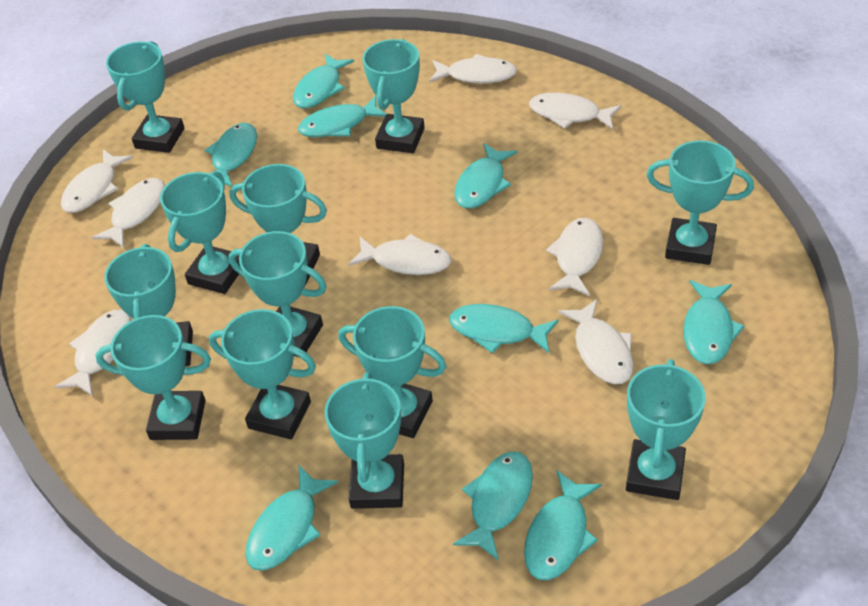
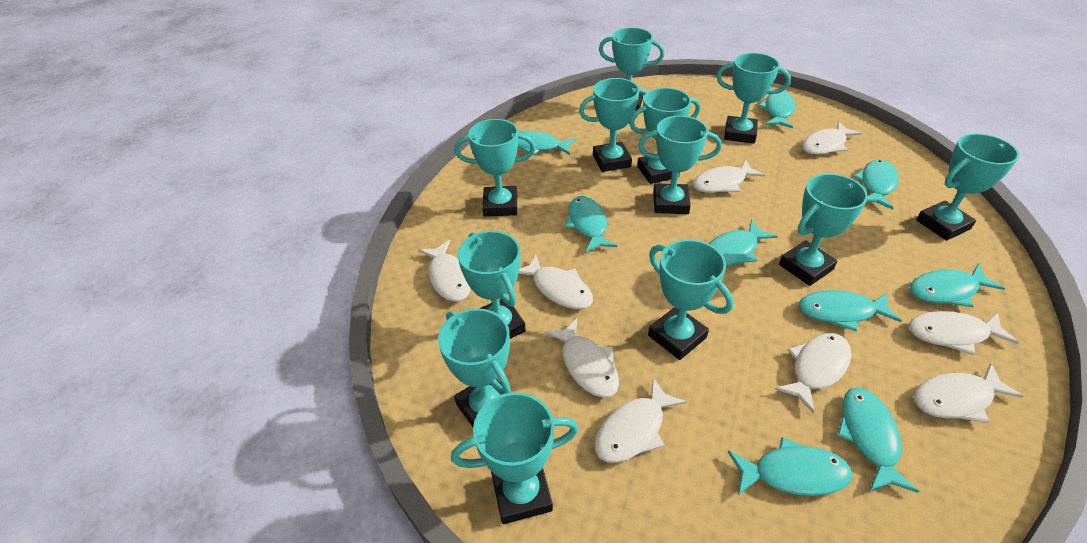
white fish: [55,310,131,396] [61,149,133,213] [91,178,165,248] [349,234,452,275] [429,54,517,84] [529,93,622,129] [546,218,603,296] [559,299,633,384] = 8 -> [419,240,471,302] [519,255,593,309] [545,318,619,398] [594,378,686,463] [692,160,765,193] [774,333,852,414] [802,122,862,155] [909,311,1019,355] [914,363,1024,423] = 9

